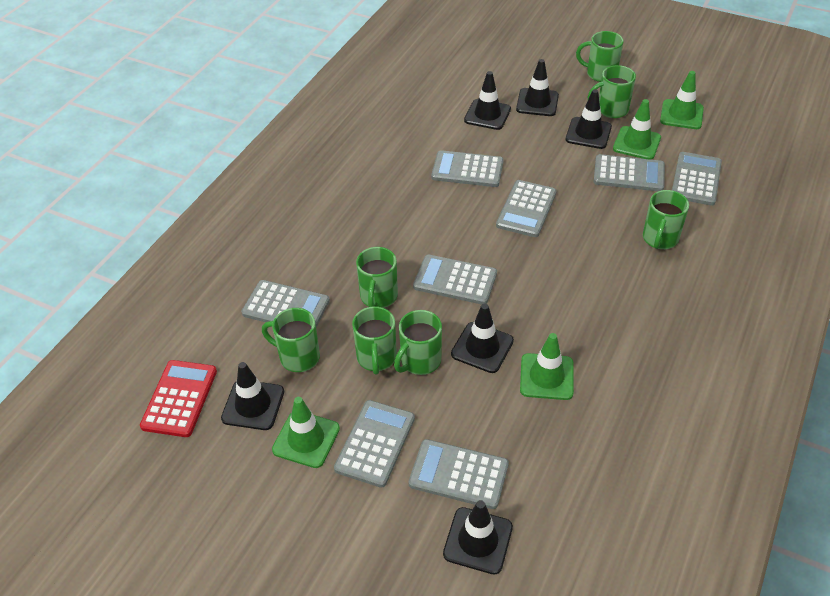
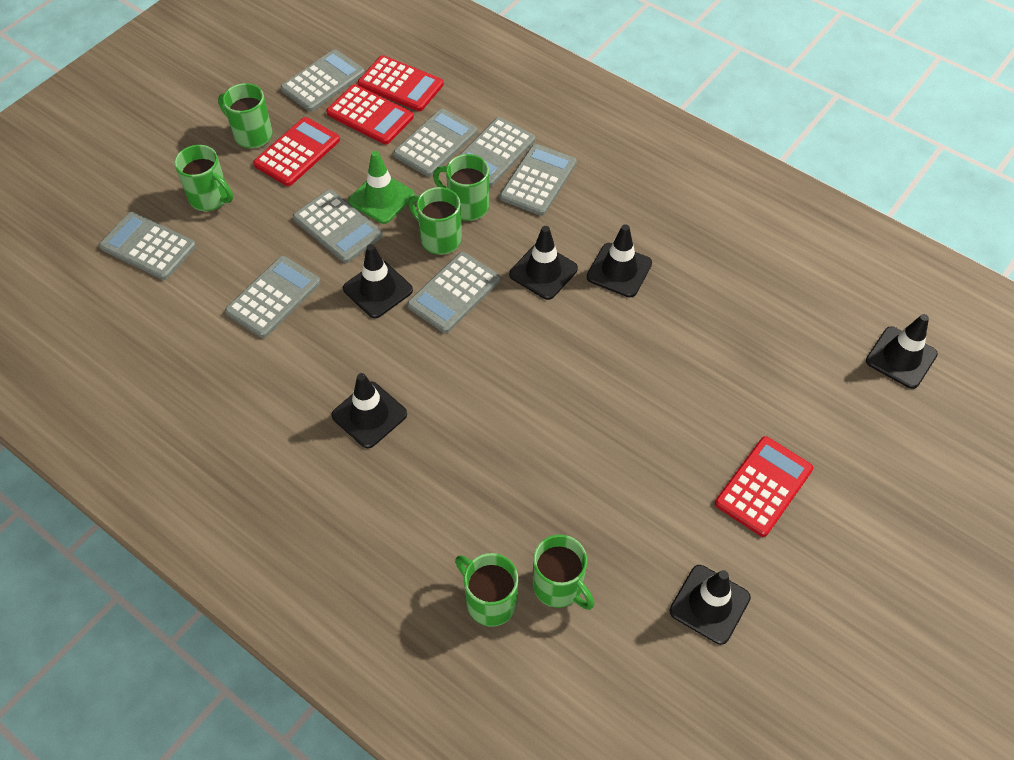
green mug: [262,308,320,372] [352,306,397,375] [356,247,398,308] [394,310,442,375] [576,31,623,82] [588,65,636,118] [643,190,689,249] = 7 -> [174,145,233,211] [218,83,273,148] [409,187,462,255] [433,154,489,221] [455,553,518,627] [533,534,594,610] = 6
green traffic cone: [272,397,340,468] [520,333,574,400] [613,99,661,160] [660,71,704,129] = 4 -> [348,151,415,224] = 1
red calculator: [140,360,217,437] = 1 -> [253,117,340,186] [326,84,414,145] [358,55,444,111] [715,436,813,537] = 4

